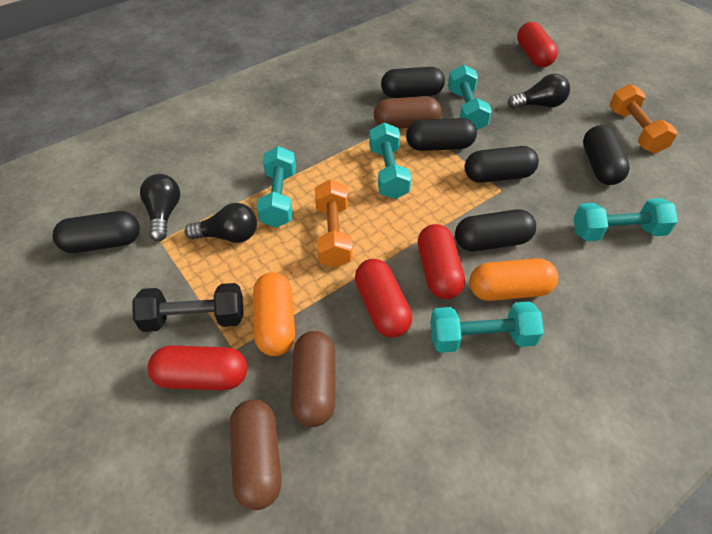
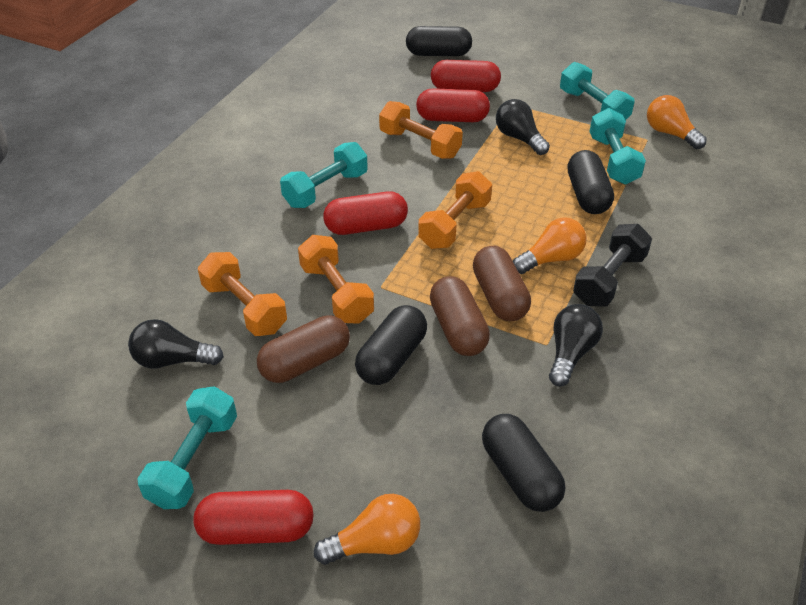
black capsule: [53,211,140,253] [381,67,445,98] [406,118,477,151] [455,210,536,251] [465,146,539,183] [583,125,630,185] = 6 -> [355,305,427,385] [406,26,472,56] [482,414,565,512] [568,150,614,214] = 4
orange capsule: [253,272,295,356] [469,258,558,301] = 2 -> none = 0
orange dumbbell: [315,180,353,268] [609,84,678,154] = 2 -> [198,252,287,336] [298,235,374,324] [379,101,463,159] [418,171,492,249] = 4
orange light bulb: none = 0 -> [314,494,420,565] [513,217,586,274] [647,95,707,149] = 3
turquoise dumbbell: [257,146,296,228] [369,122,412,199] [430,301,544,353] [448,65,492,130] [574,198,678,241] = 5 -> [137,386,237,509] [280,142,368,208] [560,62,635,120] [589,108,646,184] = 4

